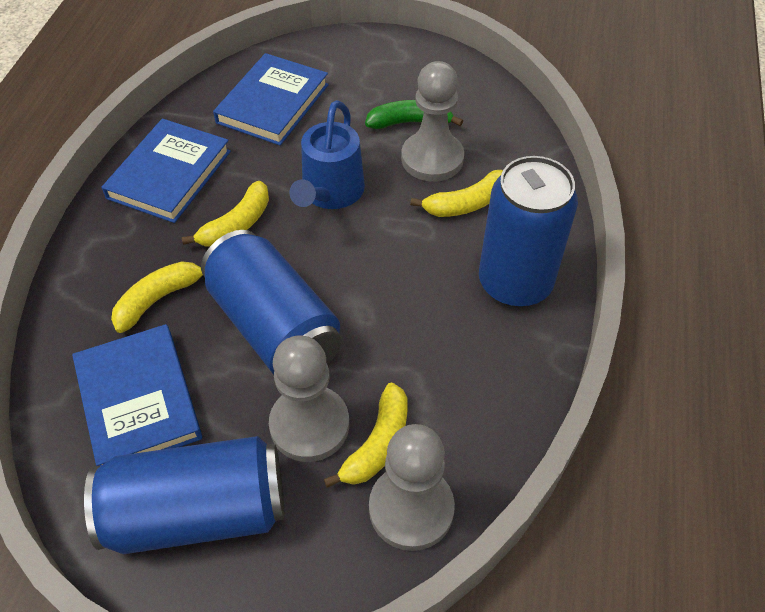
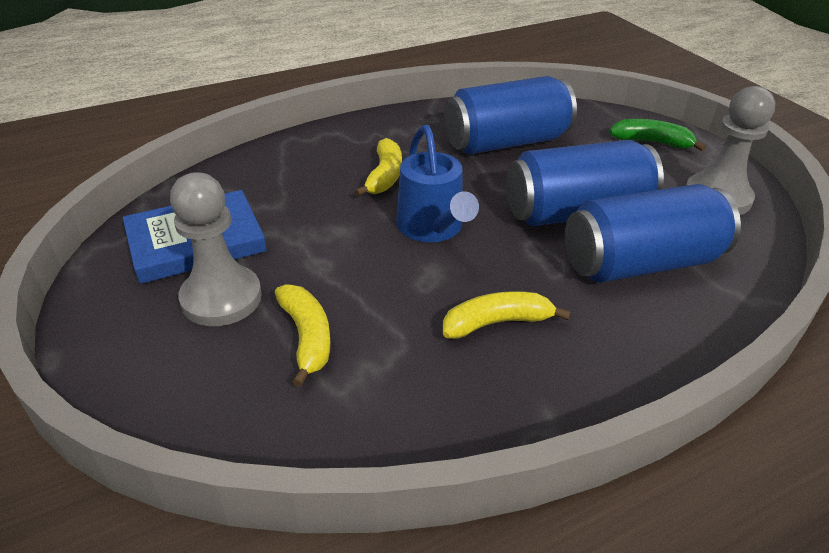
blue book: [72,324,202,466] [101,119,231,223] [213,53,329,145] = 3 -> [123,190,267,284] = 1
grey pawn: [269,336,349,462] [369,424,455,551] [401,61,464,182] = 3 -> [170,172,262,326] [686,86,776,215] = 2
yellow banana: [111,261,203,333] [182,181,269,247] [324,383,408,488] [410,170,503,217] = 4 -> [275,284,331,387] [355,138,402,197] [443,291,571,339] = 3

